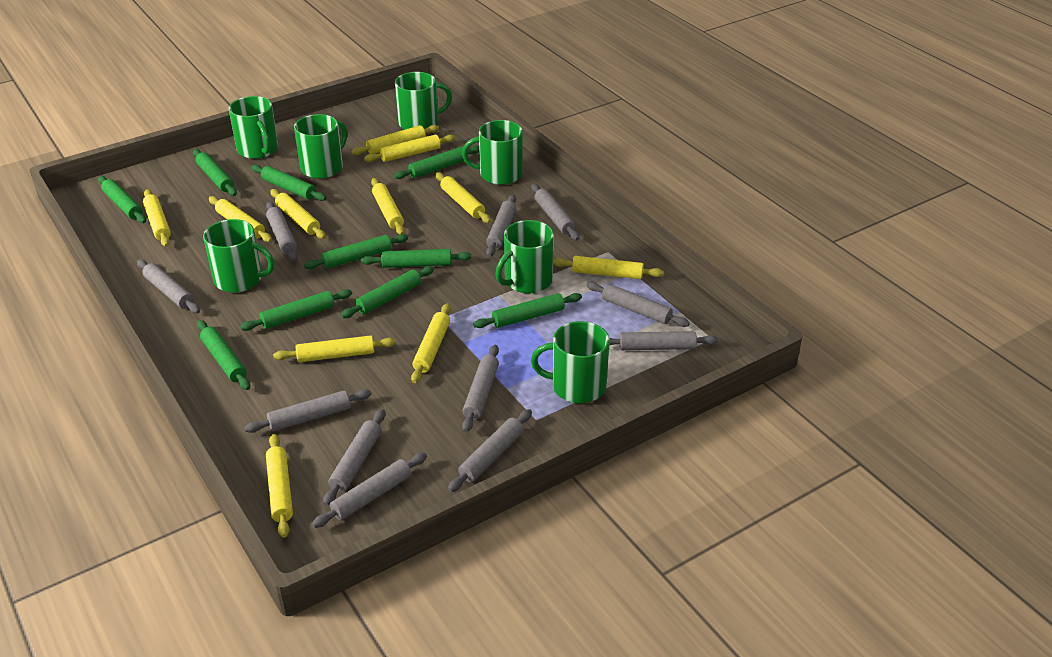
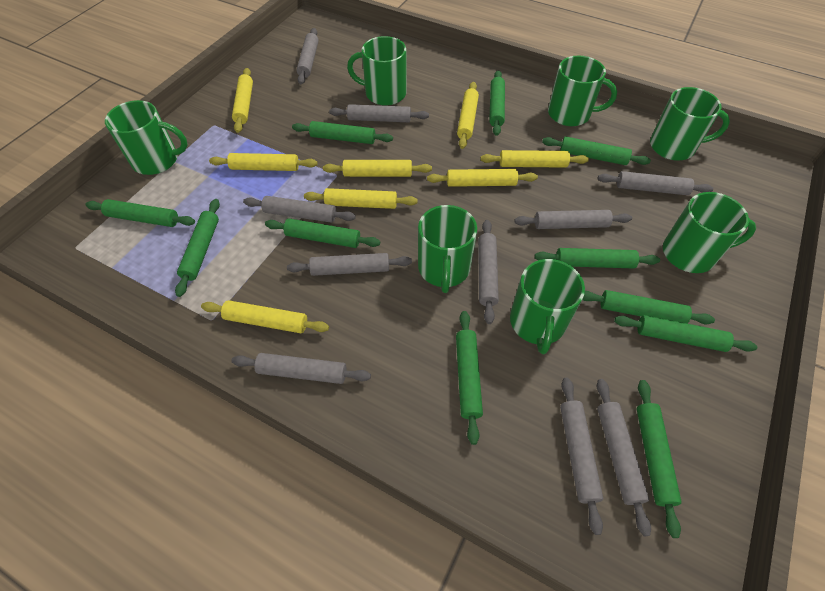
green rolling pin: [98,176,146,223] [193,149,237,196] [197,320,250,390] [240,289,352,331] [251,165,326,201] [304,234,408,269] [341,266,434,318] [361,249,472,268] [394,146,479,179] [473,293,582,328] = 10 -> [85,199,195,227] [175,199,220,297] [265,218,380,248] [292,121,393,144] [456,311,483,445] [489,70,505,136] [535,248,660,269] [542,137,651,165] [582,290,715,324] [614,315,757,352] [637,380,682,538] = 11
grey rolling pin: [137,259,200,313] [244,389,371,433] [266,201,297,261] [312,453,427,528] [323,409,385,506] [448,409,532,492] [462,345,499,432] [486,194,516,257] [531,184,579,240] [587,282,690,327] [609,331,718,350] = 11 -> [232,353,371,384] [243,196,356,223] [287,253,412,276] [296,28,319,84] [329,104,429,122] [478,220,499,324] [514,210,632,229] [560,377,603,535] [597,379,651,536] [598,171,713,195] = 10
yellow rolling pin: [143,189,171,247] [209,196,272,242] [266,434,293,538] [270,189,326,239] [273,335,396,362] [352,125,439,155] [364,135,455,162] [371,178,405,235] [411,303,451,383] [435,172,491,223] [553,256,664,279] = 11 -> [201,300,329,333] [209,153,318,171] [232,68,253,133] [304,188,418,209] [323,160,432,177] [427,169,538,187] [457,82,479,149] [480,150,589,168] = 8

